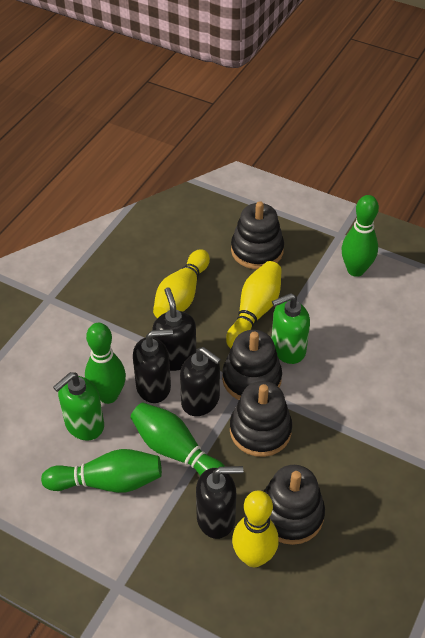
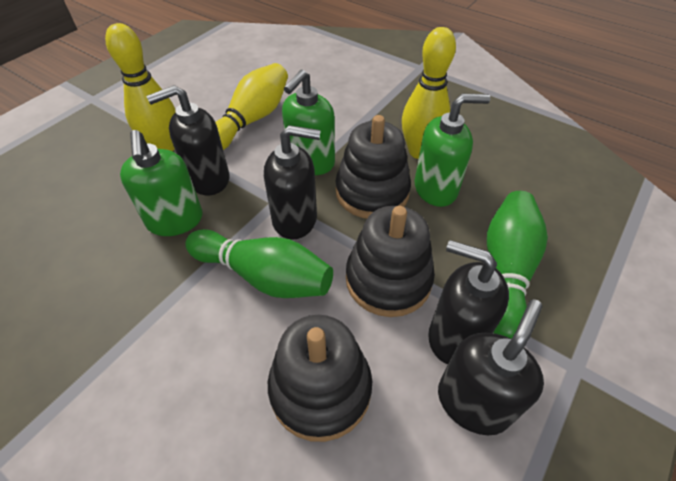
black stacking toy: [222,330,282,400] [230,381,292,457] [231,201,284,269] [263,465,325,545] = 4 -> [268,315,372,442] [336,115,411,219] [346,206,435,317] = 3
green bowling pin: [41,449,162,493] [85,323,126,404] [130,402,225,476] [341,195,379,277] = 4 -> [185,229,333,298] [487,191,548,339] = 2
green soap dispenser: [53,372,104,441] [271,293,310,364] = 2 -> [120,130,203,236] [282,70,335,175] [415,94,491,207] = 3

